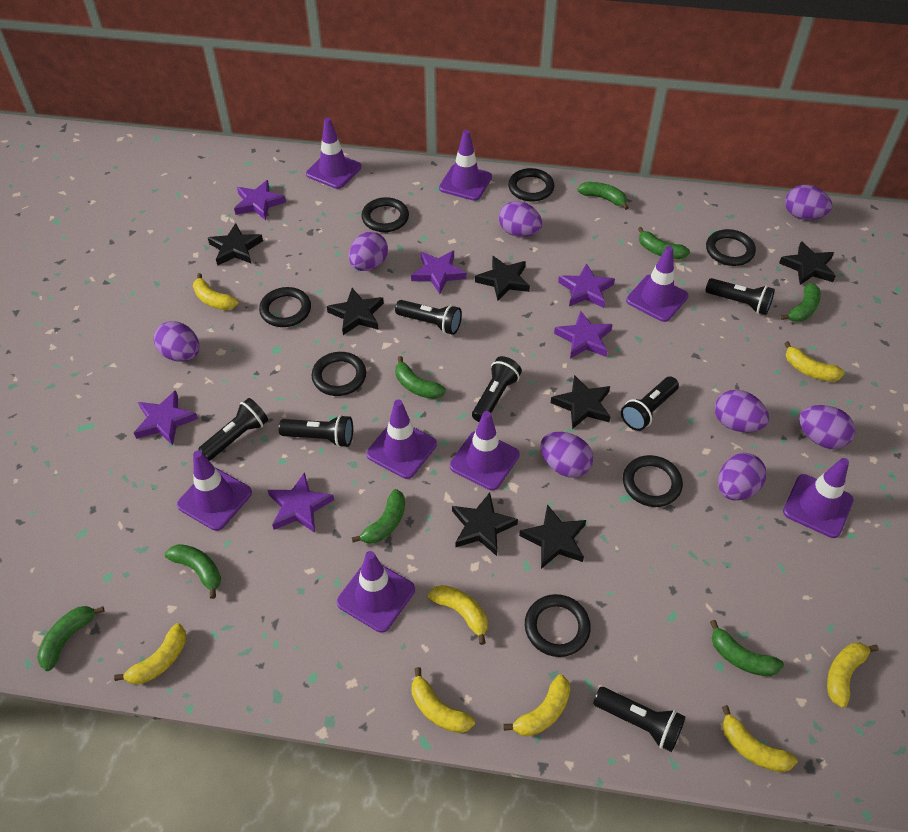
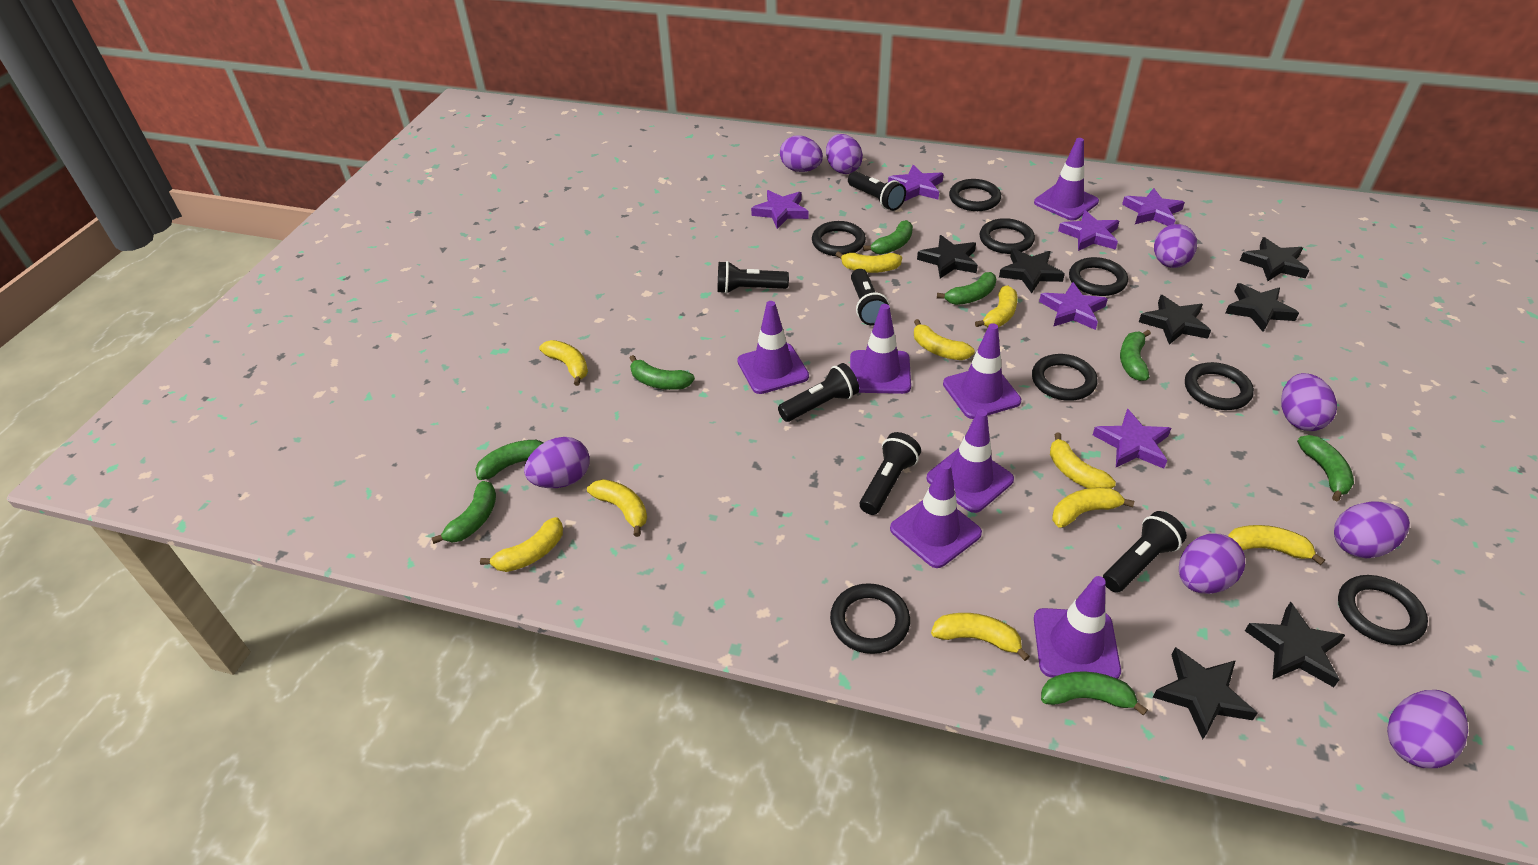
black flashlight: [198,398,268,461] [278,415,353,448] [395,300,462,335] [472,356,522,422] [593,687,685,752] [621,377,679,431] [705,278,775,315] = 7 -> [718,261,789,294] [778,363,859,422] [848,171,906,211] [851,269,889,326] [860,432,921,515] [1103,511,1187,593] = 6
black ring: [259,287,311,327] [312,352,366,396] [361,197,409,232] [508,168,555,202] [525,594,591,657] [623,455,683,507] [706,229,756,266] = 7 -> [812,221,866,256] [830,583,910,654] [949,179,1001,211] [980,218,1035,254] [1032,354,1098,401] [1069,257,1128,296] [1185,362,1254,410] [1338,575,1428,645] = 8
purple traffic cone: [177,451,252,531] [306,118,361,189] [337,551,415,633] [366,399,437,479] [439,130,492,201] [450,411,520,490] [626,246,688,322] [783,458,854,538] = 8 -> [737,301,809,394] [850,304,911,394] [890,462,982,568] [926,409,1014,513] [943,323,1021,419] [1034,138,1099,221] [1034,576,1121,679] = 7
yellow banana: [114,623,186,685] [193,273,239,310] [411,667,475,733] [428,585,487,645] [503,675,570,737] [722,705,798,772] [784,341,845,382] [827,643,879,708] = 8 -> [480,517,563,572] [539,340,588,386] [587,479,647,537] [836,251,902,273] [914,319,975,360] [931,613,1030,661] [975,286,1018,327] [1050,433,1116,489] [1052,487,1134,528] [1228,525,1325,565] = 10

